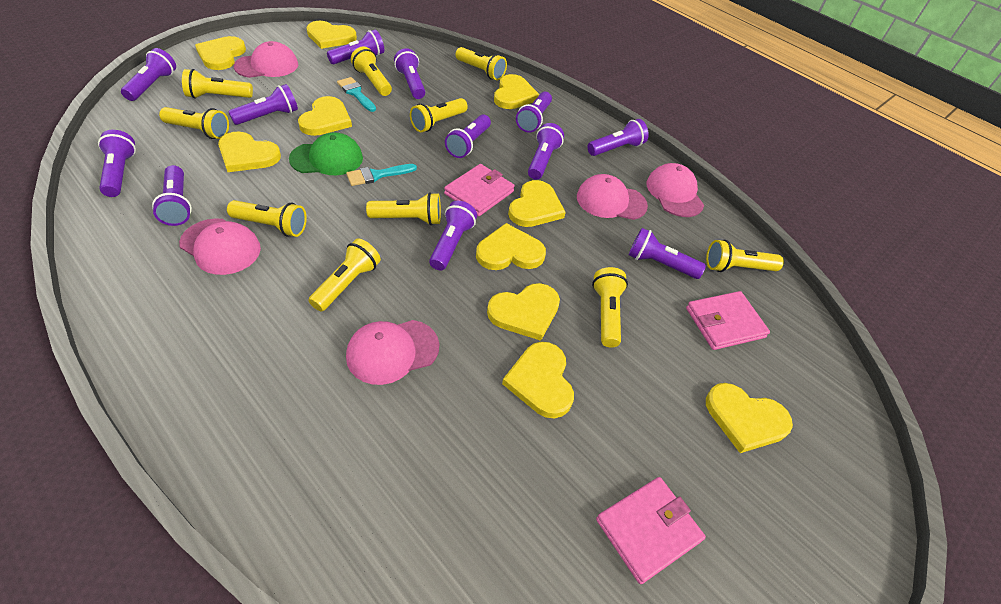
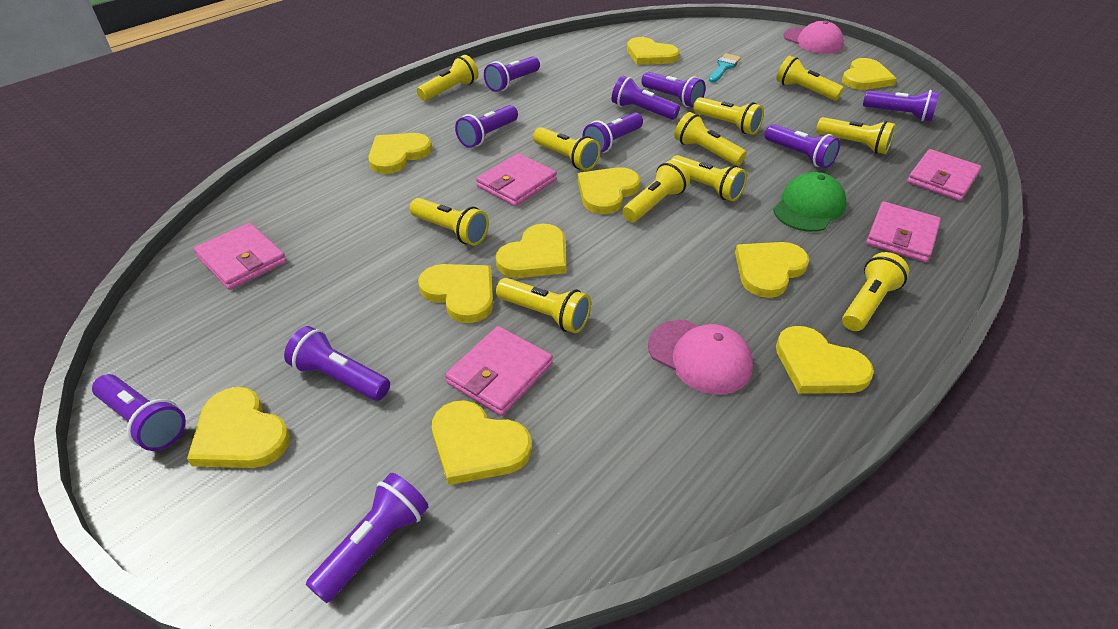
pink cap: [179,218,261,275] [234,41,298,78] [346,320,439,385] [577,174,648,220] [647,163,704,217] = 5 -> [648,320,753,394] [784,21,844,54] = 2
pink wallet: [444,164,515,216] [596,477,706,584] [686,291,770,350] = 3 -> [194,223,287,290] [445,326,553,416] [476,153,557,206] [866,202,941,262] [907,149,981,201] = 5
purple flashlight: [98,130,136,197] [121,48,176,101] [152,165,192,226] [228,84,298,125] [327,30,384,64] [394,48,425,99] [429,201,477,271] [445,114,491,158] [516,92,552,133] [528,123,564,180] [587,119,649,156] [629,228,706,279] = 12 -> [92,374,186,451] [284,326,390,401] [306,473,429,603] [455,105,518,148] [484,57,540,92] [583,112,643,153] [612,76,680,120] [641,72,706,107] [765,124,840,168] [863,90,939,121] = 10
turquoise brush: [337,77,376,112] [346,164,417,186] = 2 -> [709,53,741,83] = 1
yellow flashlight: [159,107,229,139] [182,69,253,99] [227,200,307,237] [308,239,381,312] [351,46,392,96] [366,192,441,225] [410,98,468,132] [455,47,507,81] [592,267,628,347] [706,240,784,272] = 10 -> [410,198,489,245] [417,55,478,101] [496,278,591,333] [533,127,601,171] [622,160,690,222] [671,155,747,201] [674,112,747,166] [693,97,764,135] [776,56,844,100] [816,117,896,154] [842,252,909,331] = 11

